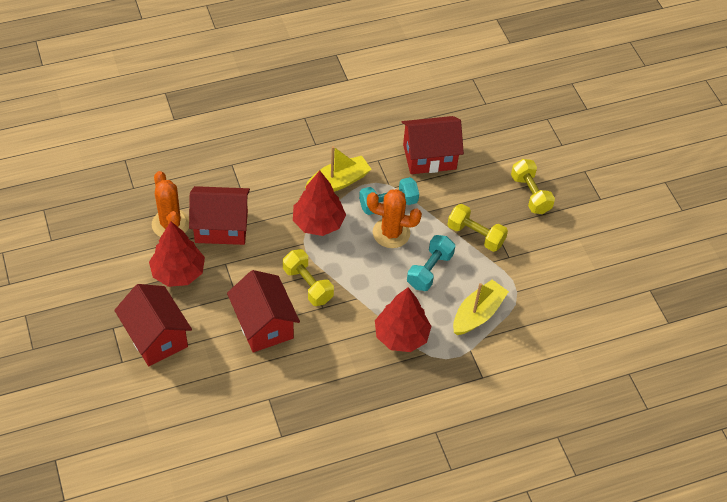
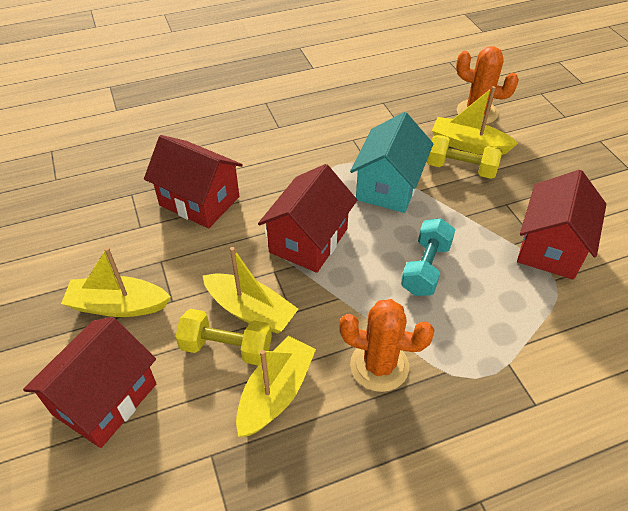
red tree: [149,221,205,287] [293,170,346,236] [375,287,432,352] = 3 -> none = 0
turquoise dumbbell: [359,177,419,215] [407,235,455,291] = 2 -> [401,218,455,296] = 1
turquoise house: none = 0 -> [350,112,433,213] = 1
yellow boat: [305,146,372,192] [453,280,509,335] = 2 -> [61,247,171,317] [203,247,298,334] [236,336,316,437] [432,86,518,155] = 4
yellow dumbbell: [283,249,334,306] [447,204,508,252] [511,159,555,214] = 3 -> [175,309,272,366] [427,135,502,179] = 2

